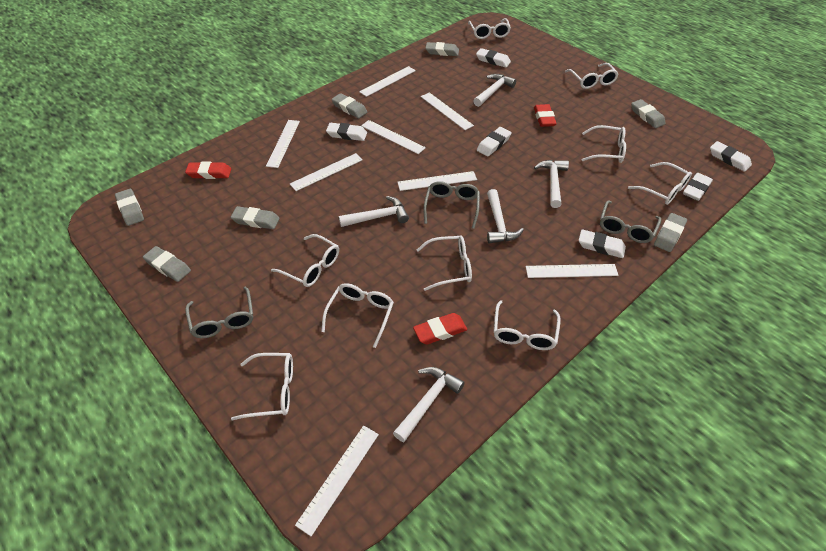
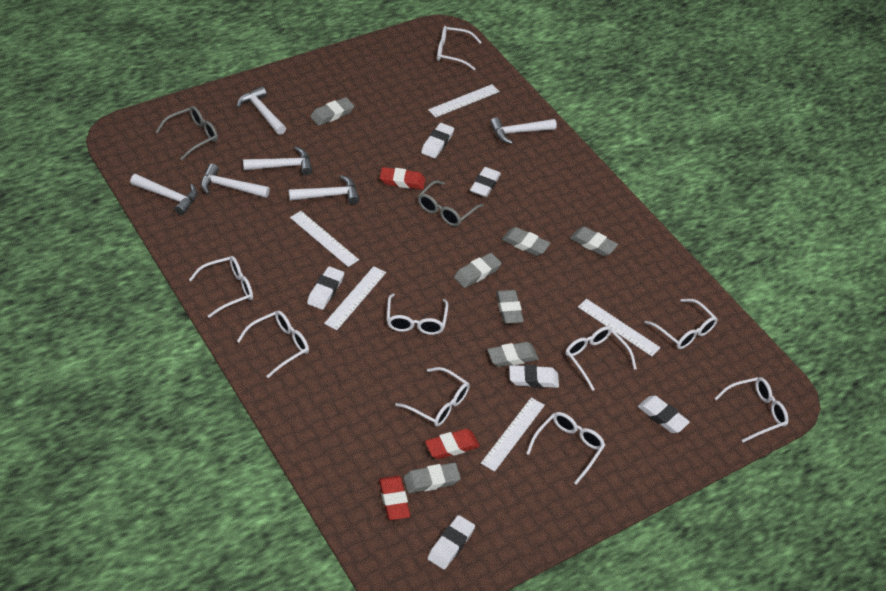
grey glasses: [185,287,253,338] [424,181,480,229] [600,200,661,243] = 3 -> [156,106,218,160] [418,180,483,226] = 2
white hammer: [339,196,409,227] [393,367,465,442] [473,74,516,107] [487,189,524,243] [534,160,569,208] = 5 -> [130,174,197,215] [201,164,270,198] [237,86,286,135] [243,146,312,176] [288,175,360,205] [490,117,557,144] = 6
white ruler: [266,120,300,168] [290,153,363,191] [295,425,379,536] [359,66,416,97] [361,120,426,154] [397,171,477,191] [421,92,474,130] [526,264,618,278] = 8 -> [290,211,359,267] [324,266,386,330] [428,84,500,118] [481,398,545,472] [578,299,661,356] = 5

